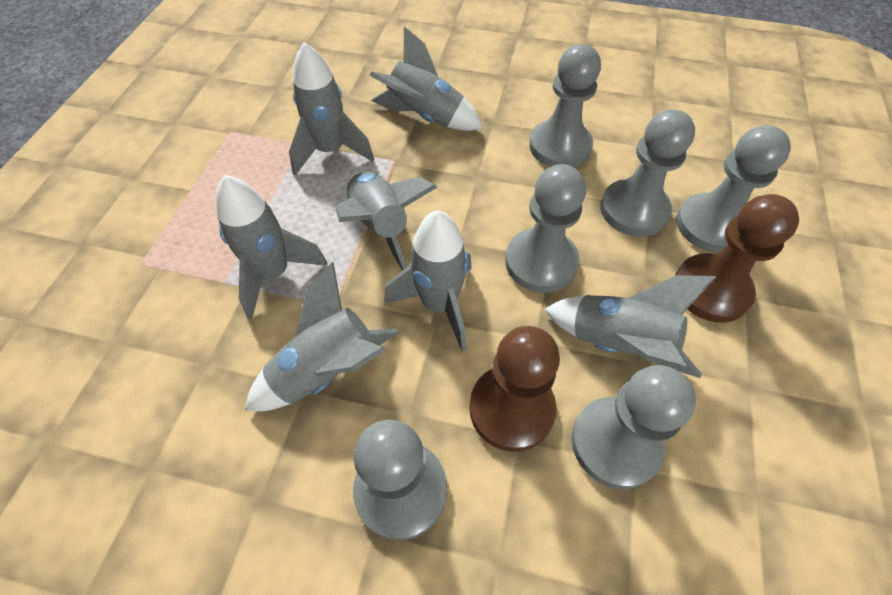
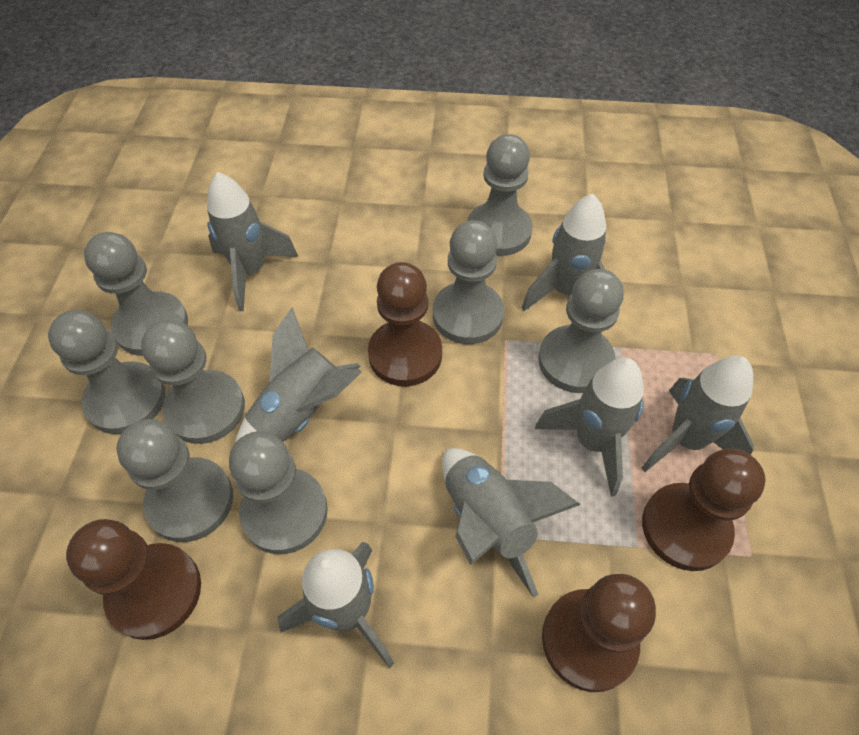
brown pawn: [469,326,560,452] [675,194,799,323] = 2 -> [66,519,201,640] [368,262,442,386] [542,574,656,692] [642,448,766,571] = 4
grey pawn: [353,420,447,540] [505,164,586,293] [529,44,601,167] [571,365,696,489] [600,109,695,237] [676,125,791,253] = 6 -> [48,310,166,434] [84,232,188,356] [117,419,233,542] [141,320,245,444] [229,431,328,554] [433,220,504,344] [467,134,533,256] [538,269,624,393] = 8

